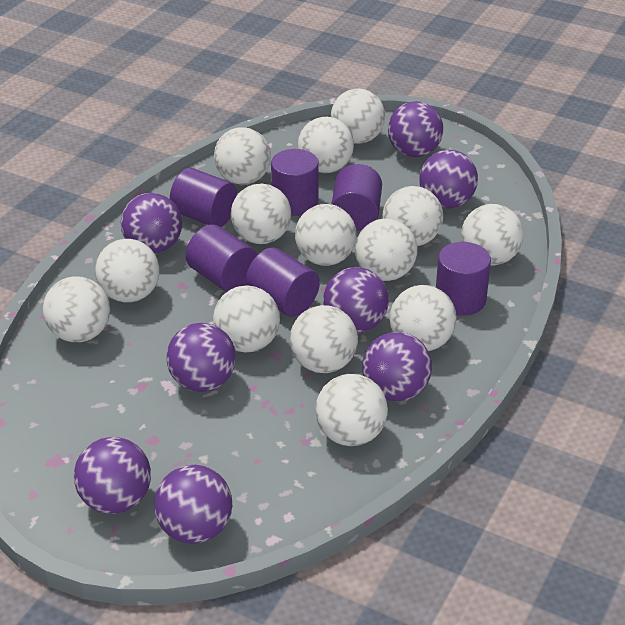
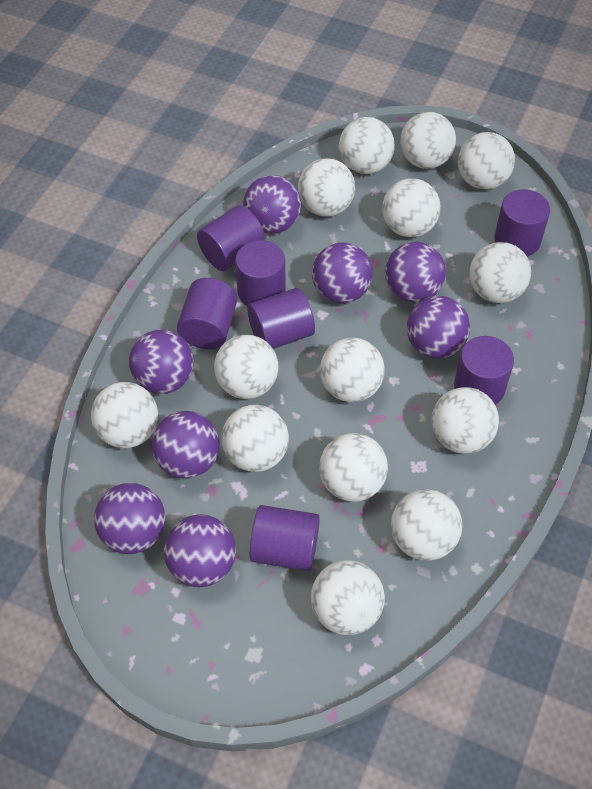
purple cylinder: [170,168,237,227] [186,225,257,292] [246,247,320,317] [271,149,319,216] [332,164,382,231] [436,242,491,316] = 6 -> [177,278,237,349] [197,205,265,271] [235,240,286,307] [248,288,315,349] [250,505,320,571] [454,336,514,405] [494,189,550,256] = 7

